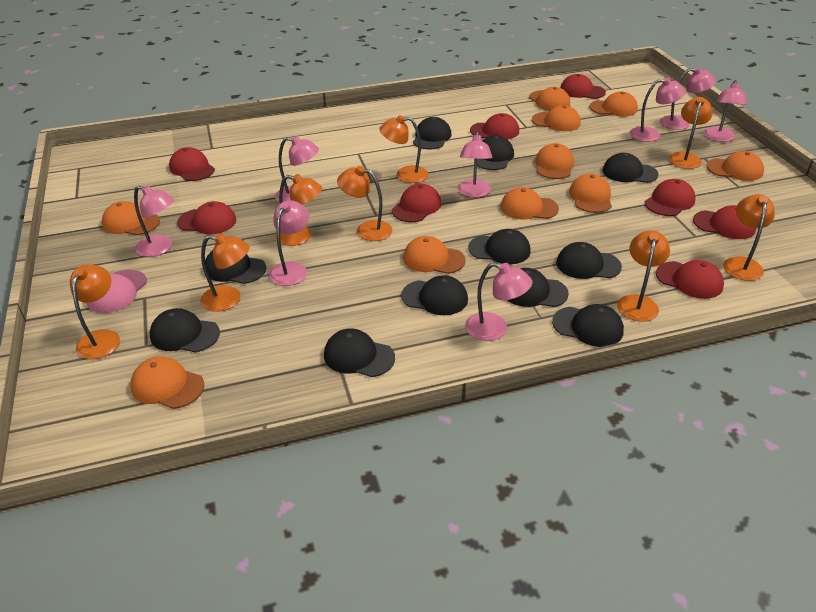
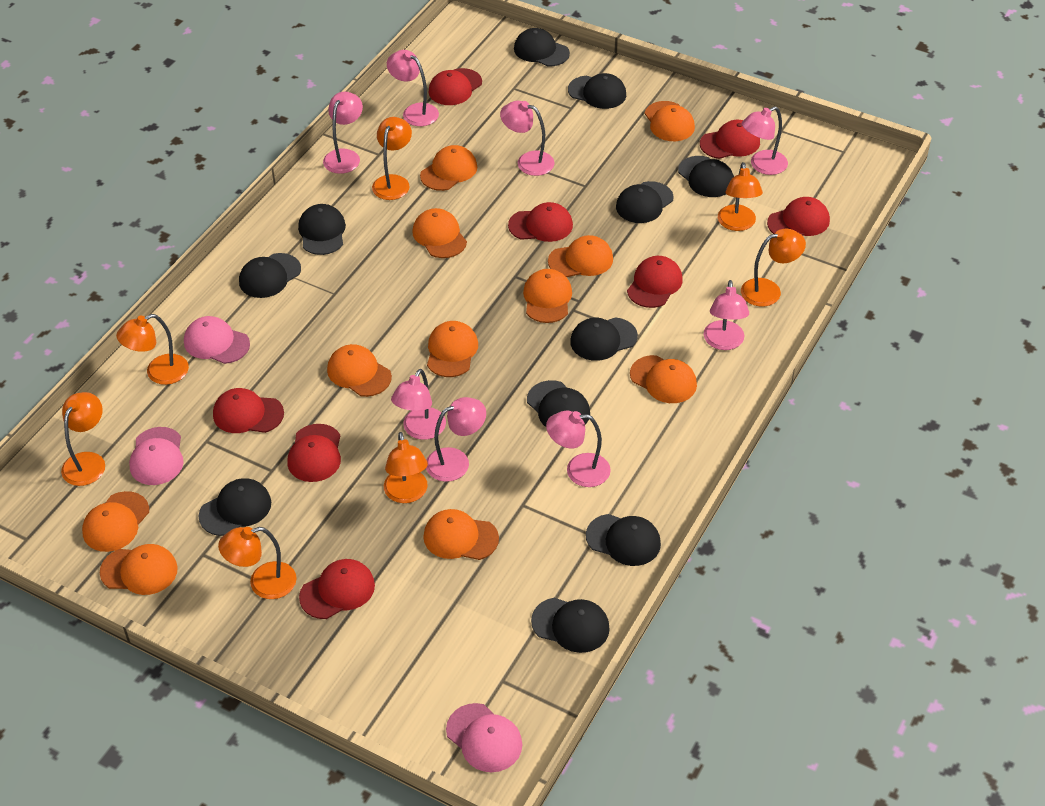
orange cap: [102,201,160,235] [130,356,204,409] [403,236,466,274] [500,187,559,219] [529,87,570,111] [532,105,581,131] [535,143,574,179] [569,174,612,213] [590,92,638,117] [707,151,764,181] = 10 -> [82,491,149,552] [100,544,178,595] [327,344,392,397] [413,208,467,258] [420,145,477,191] [423,509,499,560] [427,321,478,377] [523,269,572,323] [548,235,613,277] [630,355,697,403] [645,101,695,141] = 11
orange lamp: [70,264,120,359] [200,233,249,312] [275,174,322,246] [337,166,392,241] [379,115,429,183] [617,230,670,322] [669,97,713,169] [723,194,775,281] = 8 -> [61,392,105,486] [116,314,189,385] [218,527,297,599] [372,117,412,200] [384,432,428,503] [718,162,763,231] [741,229,806,307] = 7
pink cap: [87,270,147,313] = 1 -> [129,427,184,485] [184,316,250,364] [446,703,522,772] = 3

